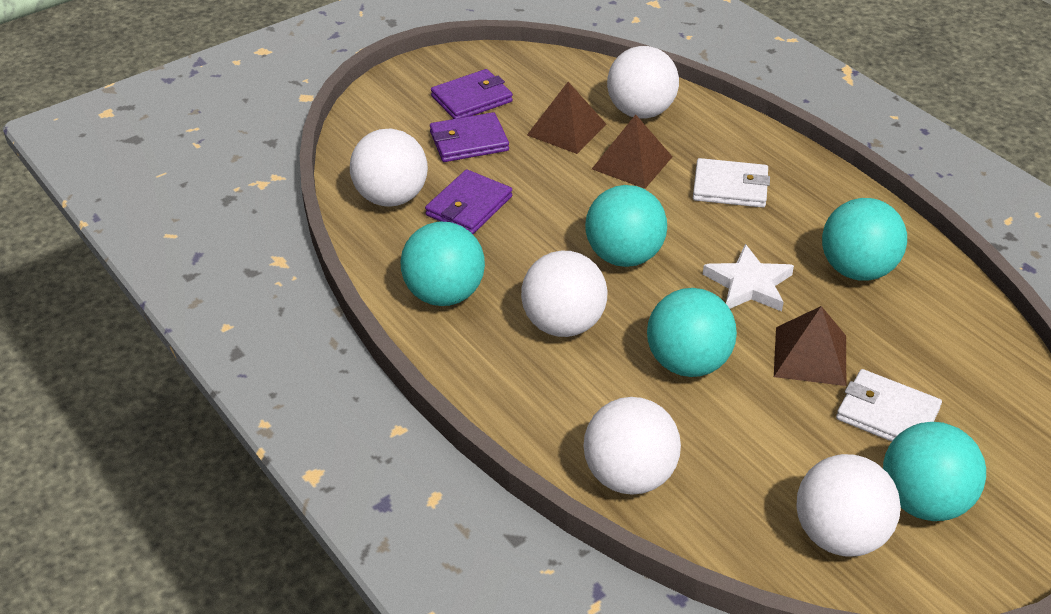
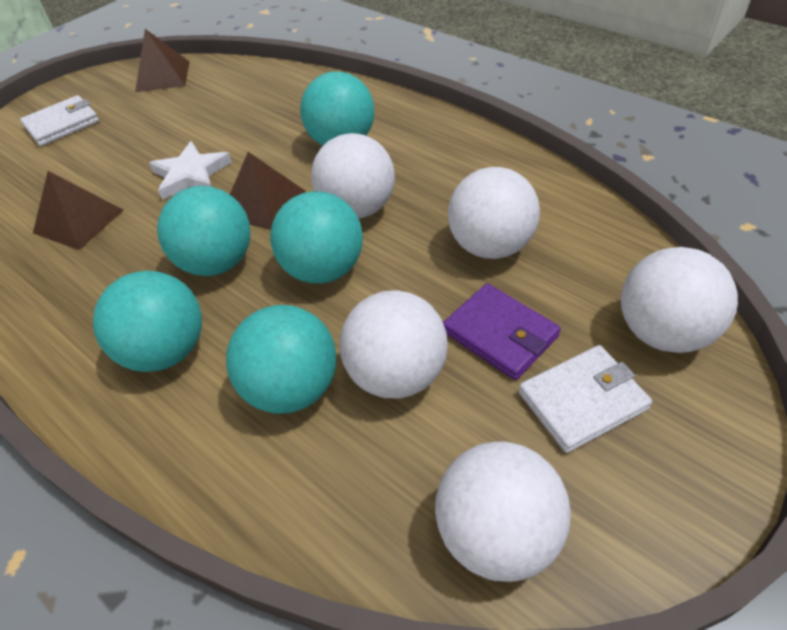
purple wallet: [425,169,512,234] [430,112,509,162] [431,69,513,119] = 3 -> [443,283,561,380] = 1

